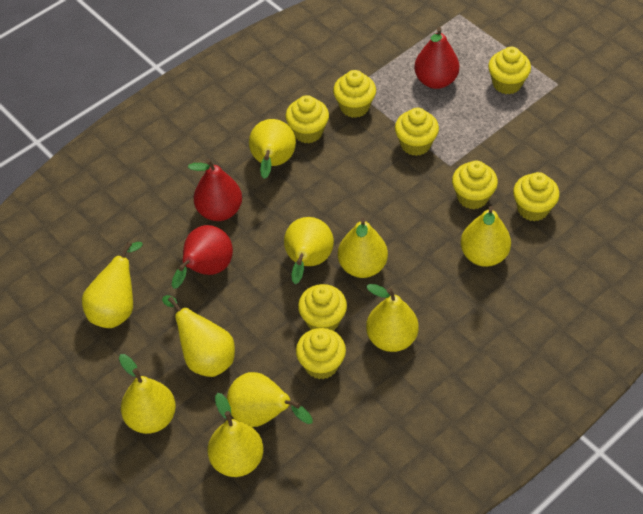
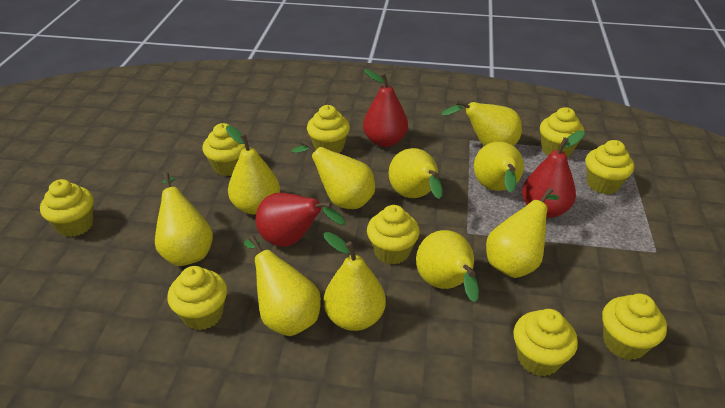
yellow cupcake: [285,95,329,143] [296,328,346,380] [298,284,347,331] [333,70,376,118] [395,108,439,156] [452,160,498,209] [488,47,531,94] [513,172,560,221] = 8 -> [40,179,94,237] [167,266,227,330] [203,123,246,176] [307,105,350,154] [367,205,420,265] [514,309,578,376] [540,107,584,157] [586,140,634,194] [602,293,667,360] = 9

